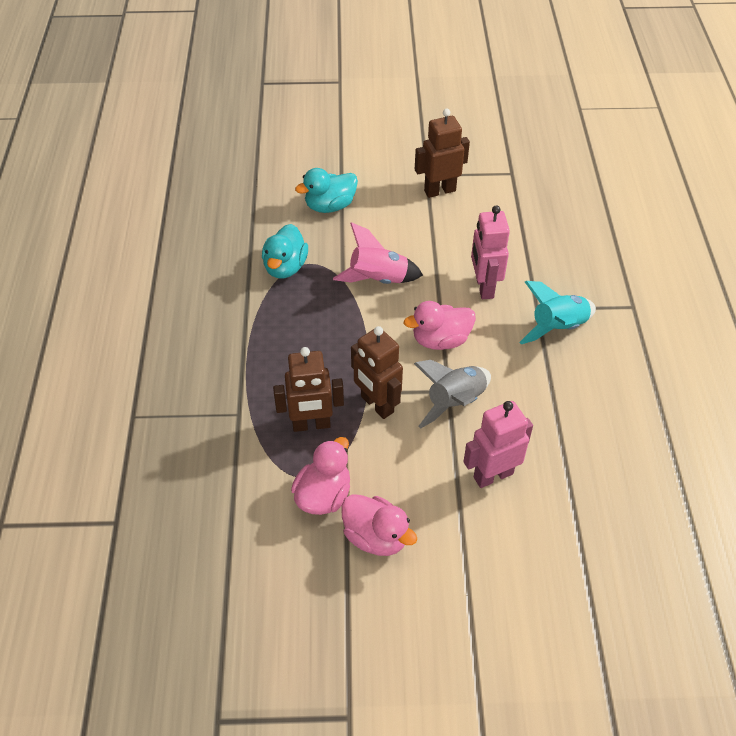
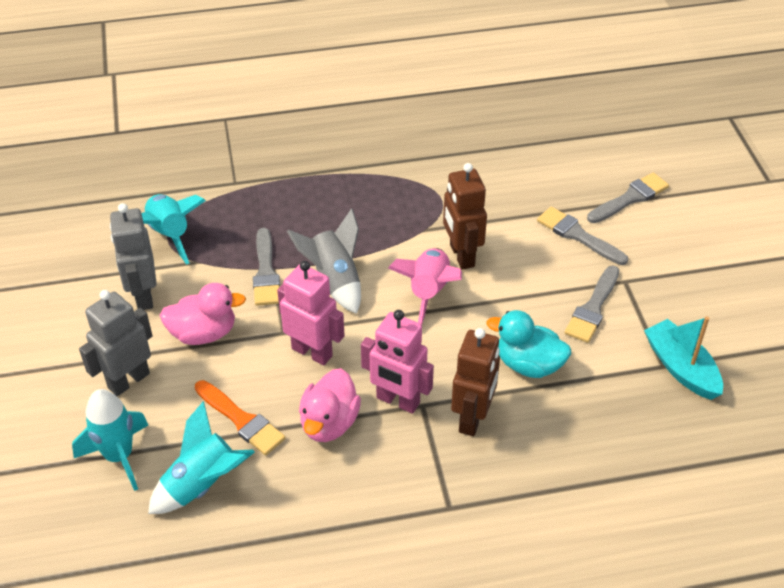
brown robot: [273,347,344,432] [351,326,403,419] [415,109,470,198] = 3 -> [443,163,487,270] [451,328,500,436] = 2
grey brush: none = 0 -> [253,228,280,306] [537,206,628,265] [565,265,619,343] [587,173,669,223] = 4
grey robot: none = 0 -> [79,290,153,396] [110,203,157,310] = 2
orange brush: none = 0 -> [195,380,285,455] = 1
pink duck: [291,437,350,515] [341,494,417,556] [404,301,476,350] = 3 -> [160,283,246,345] [299,368,361,442] = 2
turquoise boat: none = 0 -> [644,316,723,400] = 1
turquoise duck: [262,224,308,278] [295,168,358,213] = 2 -> [487,310,571,378] = 1
turquoise rocket: [519,281,596,344] = 1 -> [72,389,148,491] [141,194,206,265] [148,401,255,514] = 3

